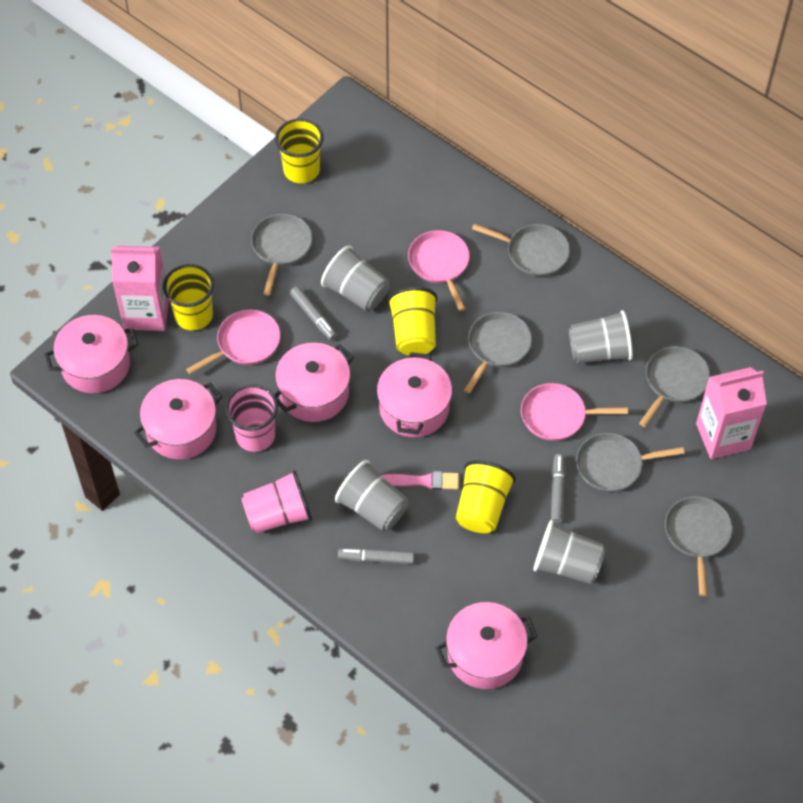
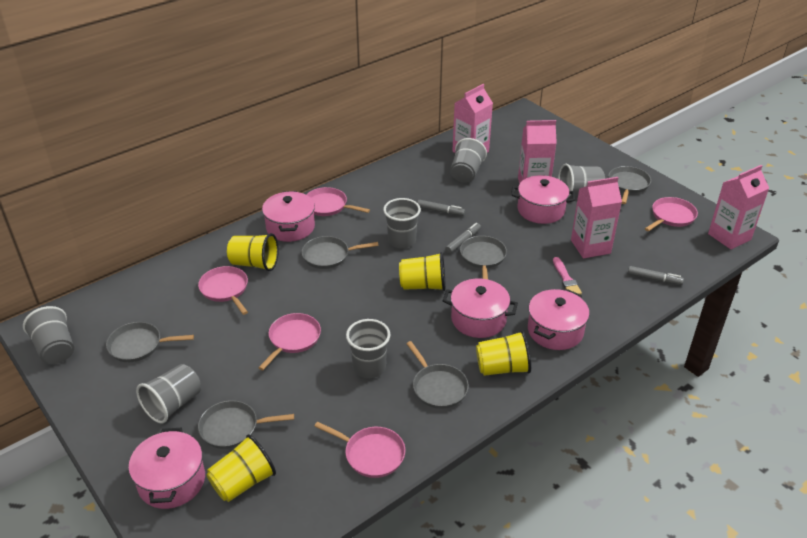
grey cup: [321,245,390,311] [335,460,408,531] [533,520,606,584] [569,310,633,363] = 4 -> [23,306,74,364] [136,364,201,424] [346,319,390,378] [383,198,421,249] [450,138,487,183] [558,164,605,197] = 6
pink carton: [111,246,169,331] [696,367,767,459] = 2 -> [452,84,493,153] [518,120,557,184] [571,177,622,258] [708,165,769,249] = 4
pink cup: [225,384,278,452] [241,470,312,533] = 2 -> none = 0
pink pan: [186,310,280,374] [408,230,470,311] [521,383,628,441] = 3 -> [198,266,248,315] [258,313,321,370] [306,187,370,216] [314,422,405,478] [645,197,698,231] = 5

